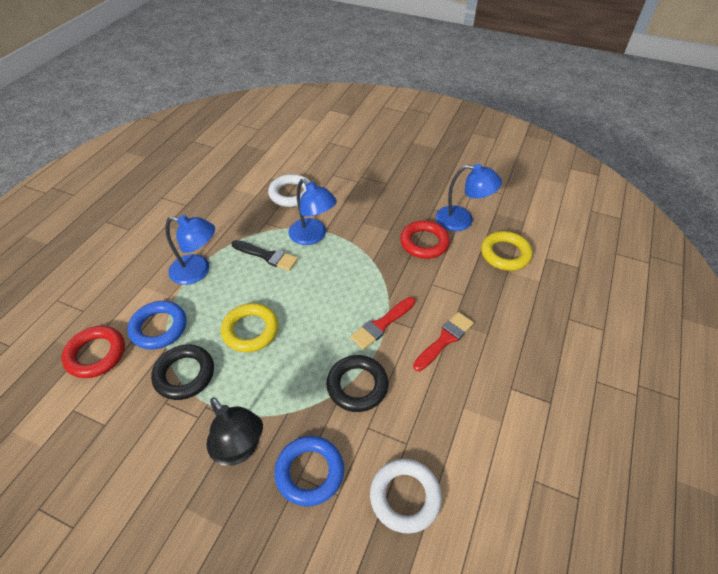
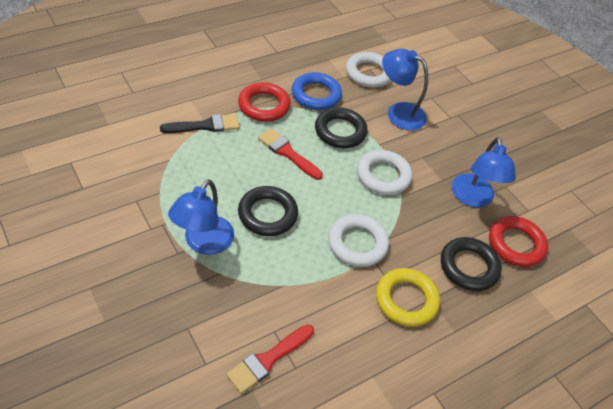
black lamp: [207,397,263,466] = 1 -> none = 0
black ring: [151,345,214,400] [326,355,388,412] = 2 -> [238,186,298,236] [315,107,368,148] [441,237,502,291] = 3
blue ring: [127,301,187,350] [274,436,344,506] = 2 -> [292,72,342,110] = 1
white ring: [268,174,311,207] [370,459,442,534] = 2 -> [328,214,389,267] [346,52,391,87] [357,150,412,195] = 3
yellow ring: [221,303,279,352] [481,231,533,271] = 2 -> [376,268,440,327] = 1

